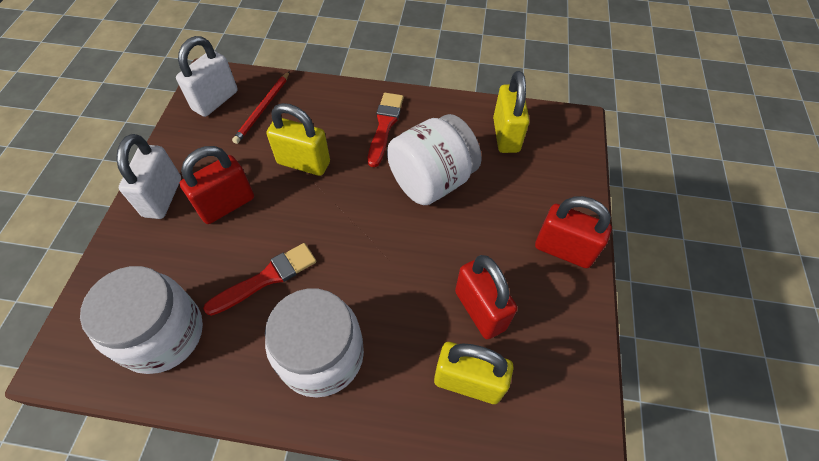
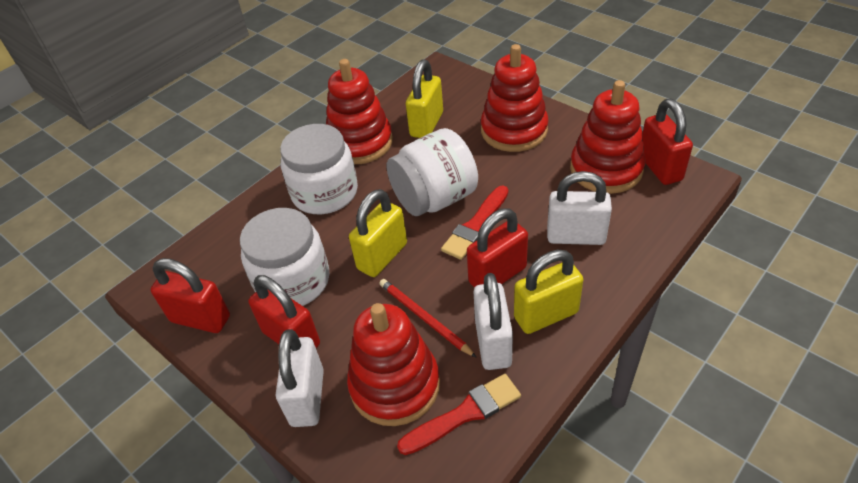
red padlock: [180,146,254,224] [455,255,517,339] [535,196,612,268] = 3 -> [150,258,230,333] [248,275,320,348] [467,208,528,288] [642,99,693,185] = 4
red stacking toy: none = 0 -> [326,59,393,164] [347,303,440,426] [481,44,549,152] [570,80,646,194] = 4
white padlock: [116,134,181,219] [176,36,238,117] = 2 -> [276,329,324,427] [474,273,513,370] [547,171,612,245] = 3

